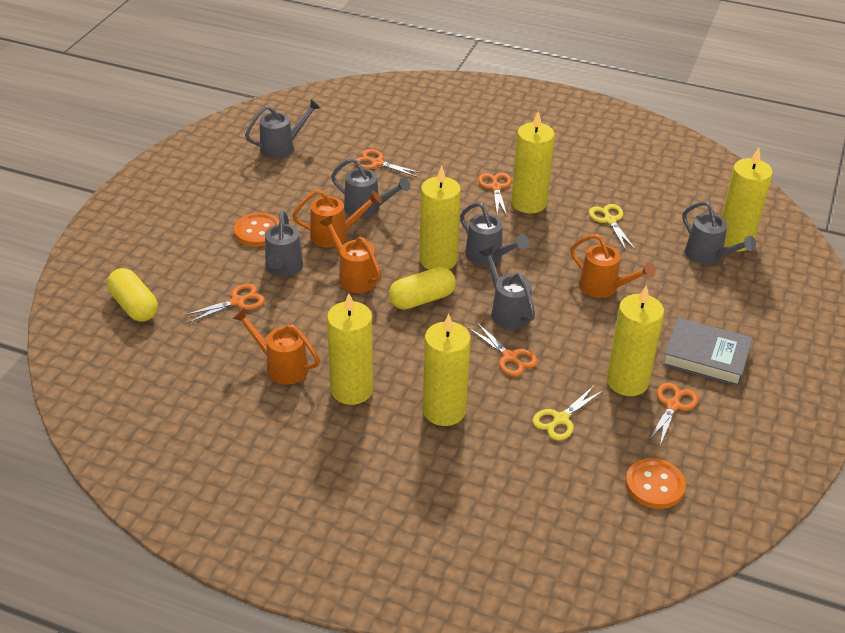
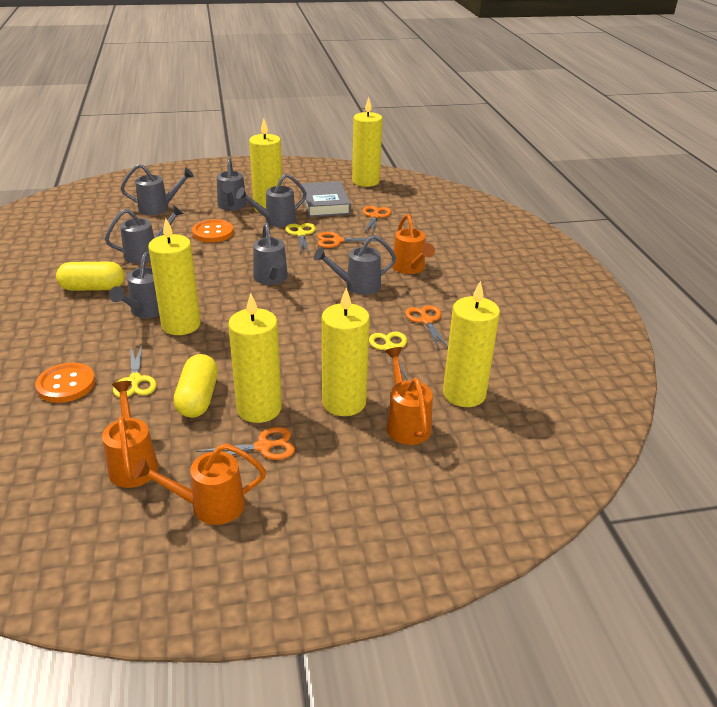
grey watering can: [245,99,321,159] [265,210,303,277] [331,158,410,218] [460,202,529,266] [479,246,535,330] [683,201,756,265] = 6 -> [105,205,184,264] [109,252,160,318] [120,164,194,215] [217,157,247,211] [236,174,307,227] [253,223,288,285] [314,235,396,295] = 7
orange scissors: [185,284,265,323] [354,149,422,178] [468,323,538,376] [478,173,512,216] [649,382,699,445] = 5 -> [196,427,295,460] [317,232,381,248] [363,206,391,233] [405,305,448,349] = 4
yellow scissors: [532,386,604,440] [589,204,635,250] = 2 -> [113,345,157,398] [285,223,316,254] [369,331,408,381] = 3

